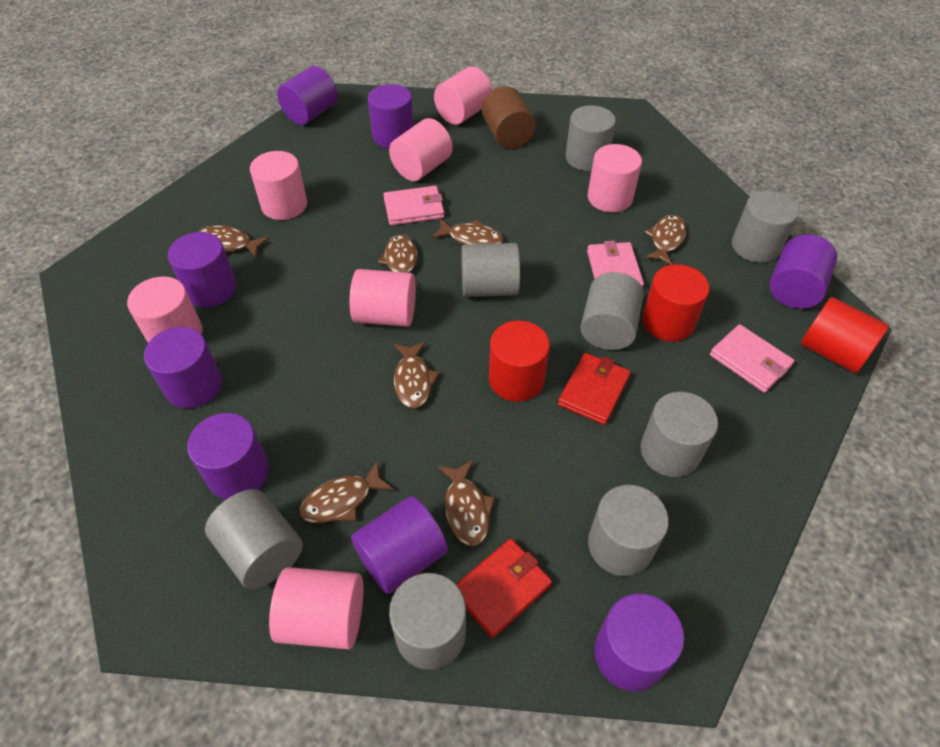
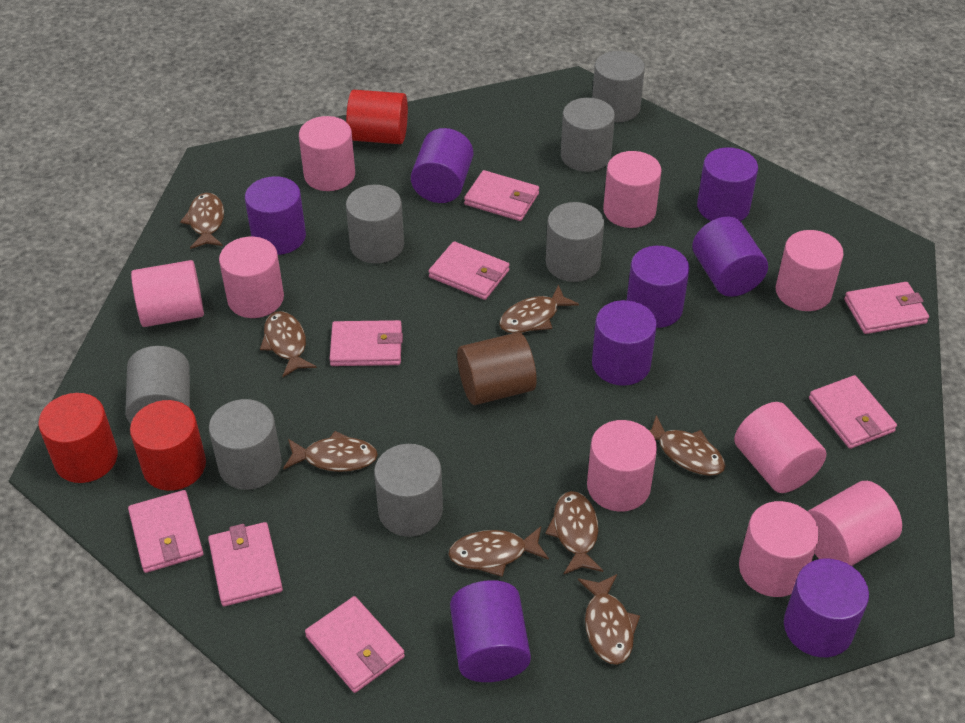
brown fish: [198,225,269,257] [299,461,394,523] [378,234,419,287] [394,341,439,409] [432,219,504,245] [438,460,495,547] [644,215,686,265] = 7 -> [180,193,224,249] [260,311,317,377] [283,431,378,472] [448,526,549,577] [499,284,579,333] [545,491,603,575] [578,574,640,665] [649,415,726,476] = 8
grey cylinder: [205,489,303,589] [389,573,466,670] [461,243,520,297] [565,105,616,171] [580,272,644,350] [588,485,669,576] [640,392,718,477] [732,191,799,263] = 8 -> [125,346,190,424] [209,399,282,490] [346,185,404,264] [374,444,443,537] [546,202,604,282] [561,98,615,172] [592,51,645,122] = 7
pink cylinder: [127,276,203,343] [250,151,307,220] [269,567,363,650] [350,269,416,327] [389,118,453,181] [434,66,492,125] [588,144,642,213] = 7 -> [131,260,204,327] [219,236,284,318] [299,116,355,191] [587,420,657,512] [603,151,662,228] [734,402,826,493] [739,501,819,597] [776,230,844,311] [807,481,902,566] = 9
pink wallet: [383,186,444,225] [587,241,644,289] [710,324,795,393] = 3 -> [128,490,203,573] [208,522,283,606] [305,596,405,693] [330,320,403,366] [429,241,510,300] [464,170,539,221] [809,375,897,449] [844,282,929,334] = 8
red wallet: [456,538,552,638] [558,353,631,425] = 2 -> none = 0

